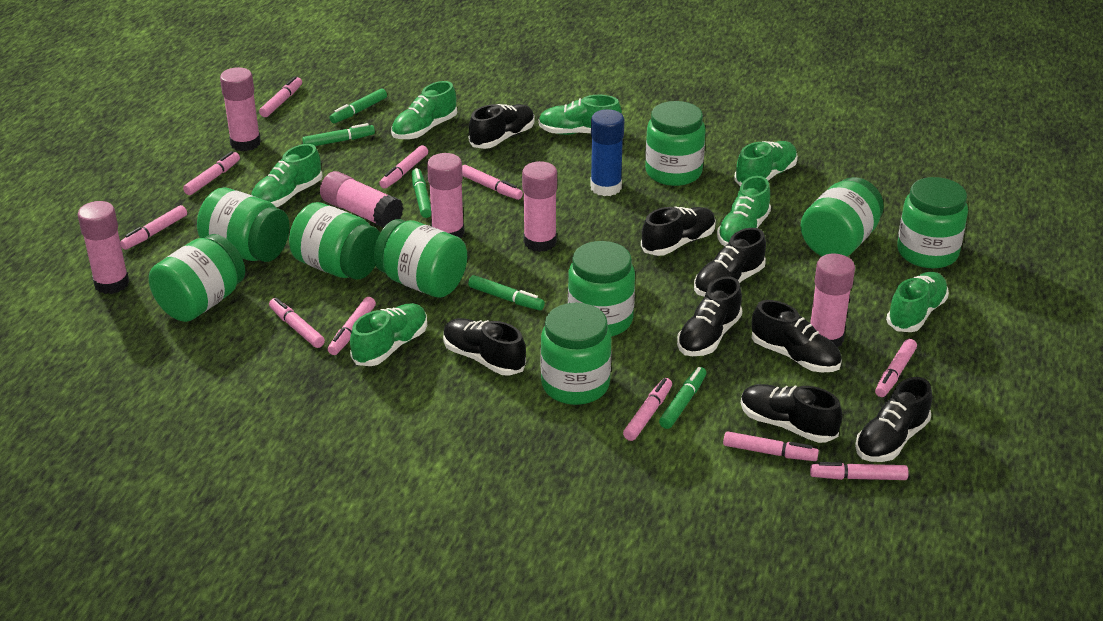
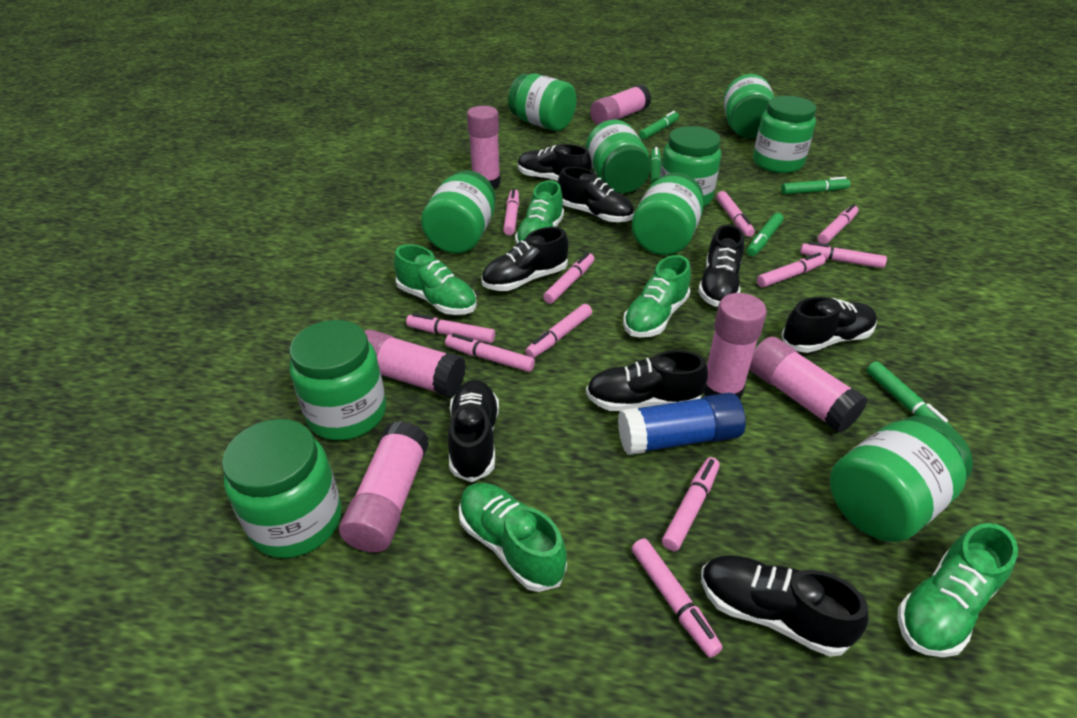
green jar: [149,234,245,322] [197,188,290,262] [289,202,380,280] [374,219,467,298] [541,303,612,405] [568,241,635,337] [645,101,706,186] [800,177,884,256] [897,177,968,268] = 9 -> [222,419,342,558] [289,320,386,440] [421,170,495,254] [508,73,577,131] [586,119,651,193] [632,173,704,255] [660,126,721,207] [724,74,774,138] [753,96,816,173] [830,416,973,542] = 10
green shoe: [251,144,323,207] [350,303,427,366] [391,81,457,139] [538,95,622,135] [717,176,771,246] [734,141,798,186] [886,272,949,332] = 7 -> [394,244,476,315] [459,483,567,592] [515,180,564,245] [623,255,691,337] [898,523,1018,657] = 5

